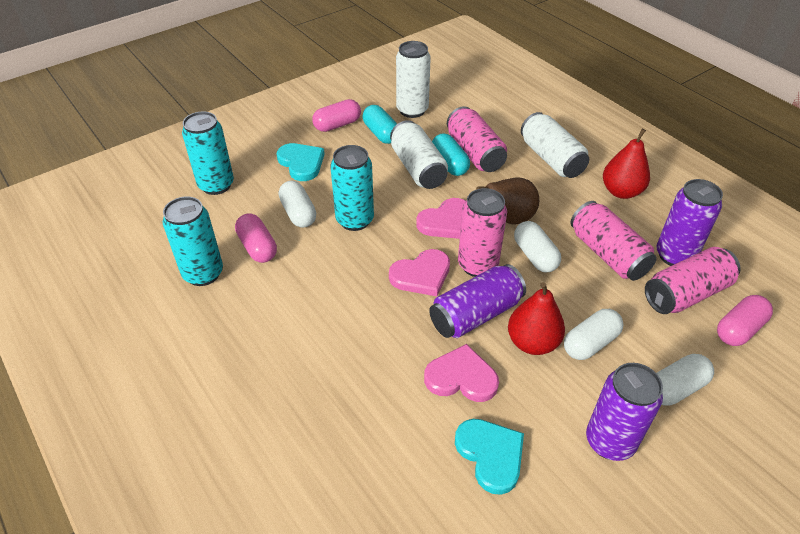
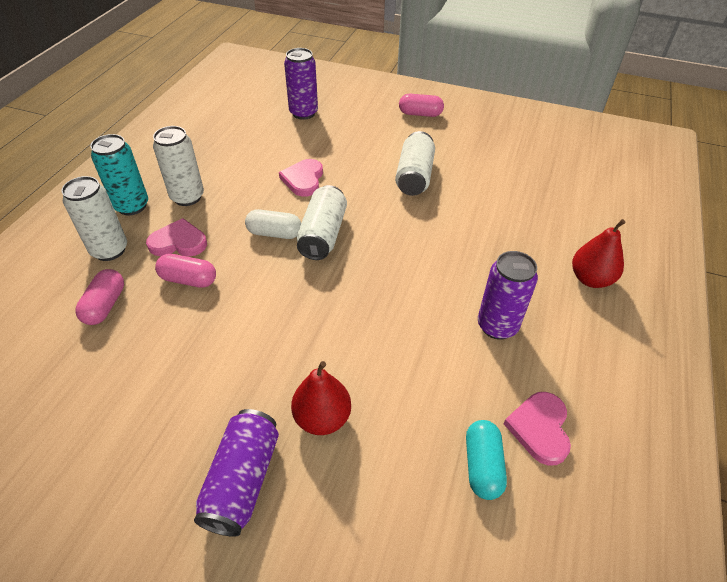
brown pear: [476,178,539,225] = 1 -> none = 0
pink can: [447,106,507,172] [458,188,507,277] [570,201,657,281] [645,247,740,314] = 4 -> none = 0
turquoise can: [163,197,223,286] [182,111,234,195] [330,145,374,231] = 3 -> [90,134,148,215] = 1
turquoise capsule: [363,105,397,144] [432,133,470,176] = 2 -> [466,420,507,500] = 1
turquoise heart: [276,143,325,181] [455,419,524,495] = 2 -> none = 0
white can: [390,120,448,189] [396,41,431,118] [521,112,589,178] = 3 -> [61,176,127,261] [153,126,204,206] [297,185,347,260] [395,131,435,196] = 4
white capsule: [279,181,316,228] [514,221,561,272] [564,309,623,360] [657,354,714,406] = 4 -> [245,209,301,239] = 1

